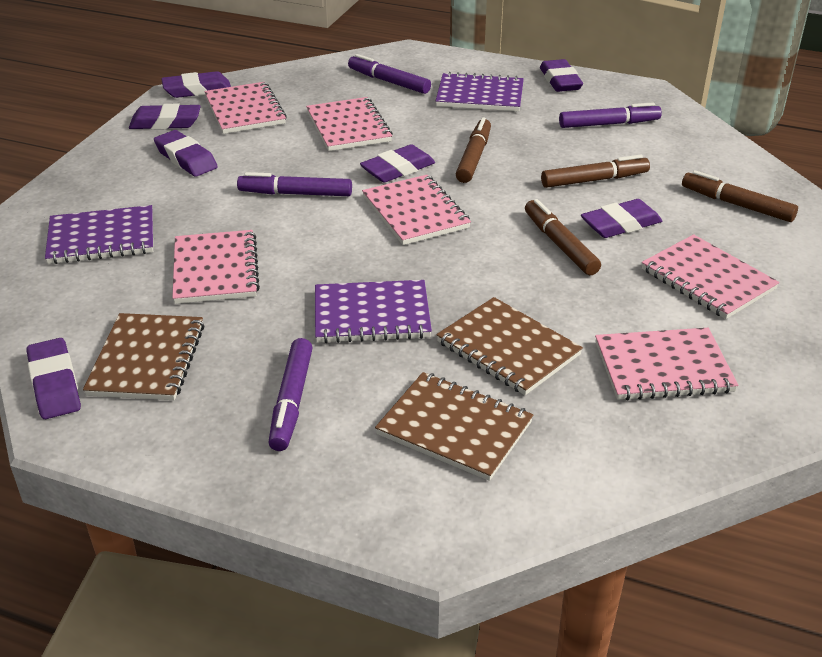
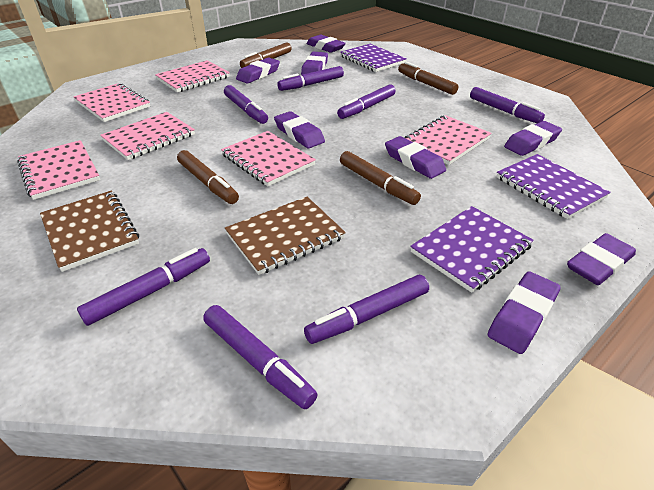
brown notebook: [83,313,204,400] [375,372,533,481] [436,297,583,395] = 3 -> [40,191,139,272] [225,197,346,275] = 2
purple eraser: [27,338,81,419] [129,104,201,130] [154,130,218,177] [161,71,231,98] [360,144,435,182] [540,59,583,92] [581,199,662,238] = 7 -> [236,57,280,84] [274,111,325,148] [301,52,328,75] [306,35,346,53] [385,136,446,179] [488,271,561,354] [504,121,562,156] [567,233,636,285] = 8
purple marker: [237,172,352,196] [268,338,313,451] [348,54,431,94] [559,102,662,128] = 4 -> [77,248,210,326] [203,305,318,409] [224,85,268,124] [277,66,344,91] [304,275,429,344] [337,84,396,119] [470,87,545,123] = 7

